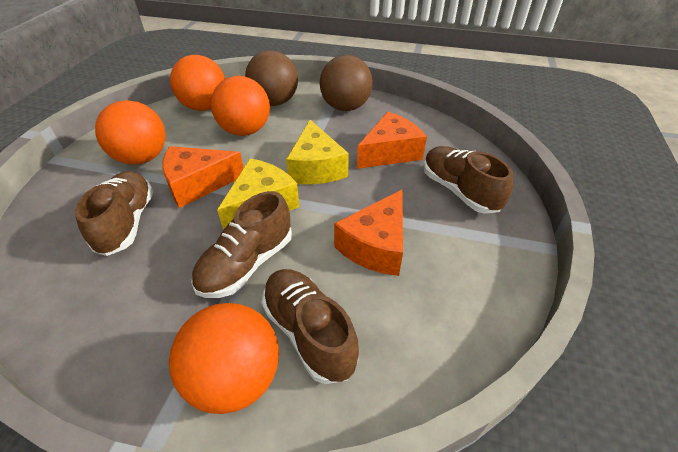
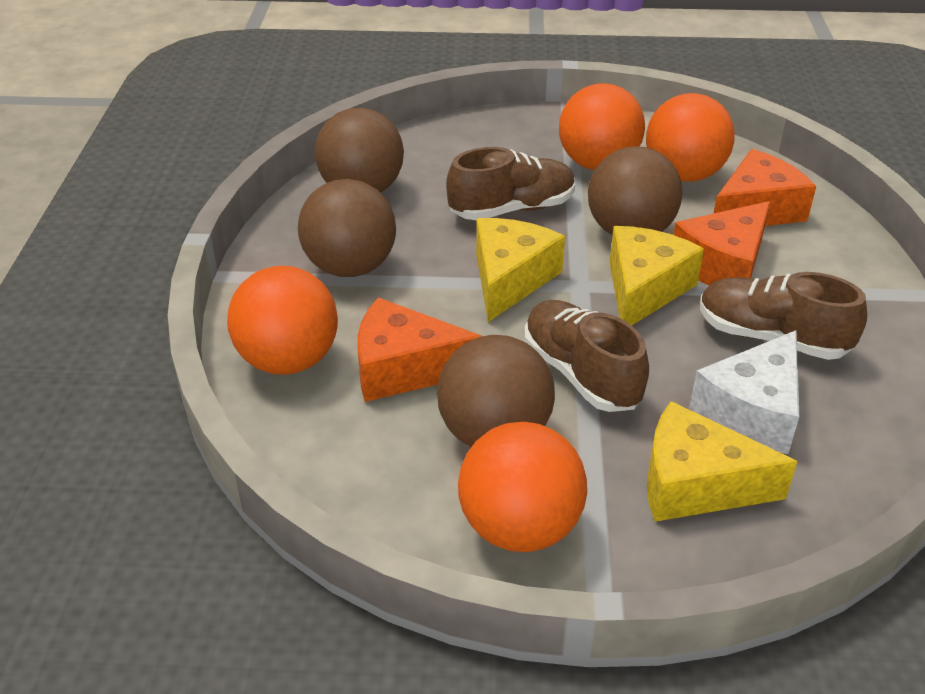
brown ball: [245,50,298,106] [320,55,373,111] = 2 -> [298,179,396,277] [315,108,404,193] [437,335,555,447] [588,146,683,235] = 4
brown shoe: [75,171,154,256] [191,191,292,298] [261,269,359,384] [423,146,513,214] = 4 -> [446,147,575,220] [524,300,649,412] [700,272,867,360] = 3
white cheese: none = 0 -> [689,330,800,454] = 1
yellow cheese: [217,158,299,230] [286,120,349,184] = 2 -> [476,218,565,322] [610,226,704,325] [647,401,798,522] = 3

